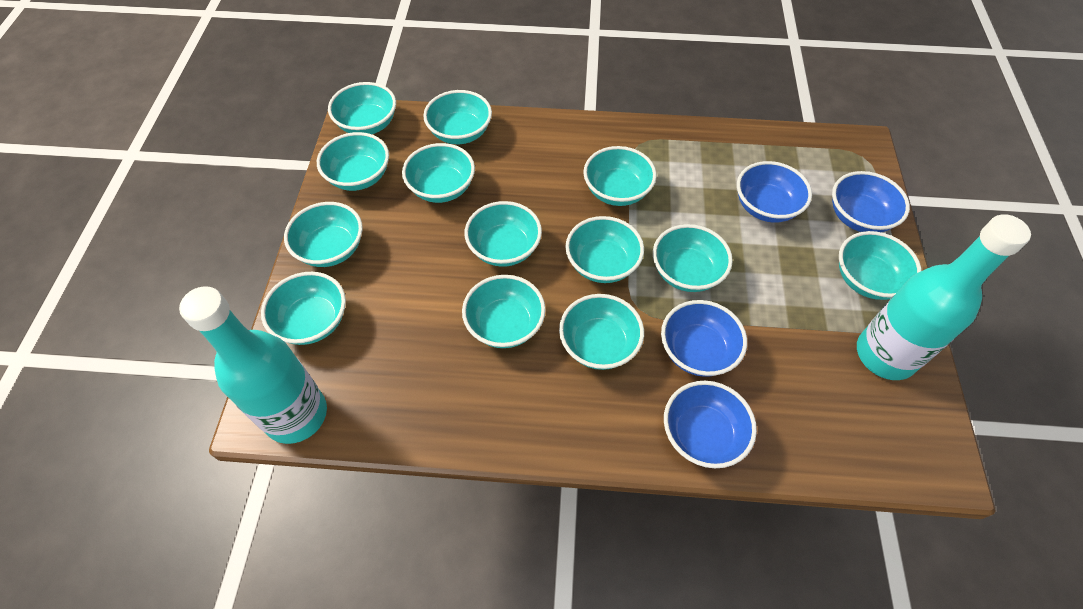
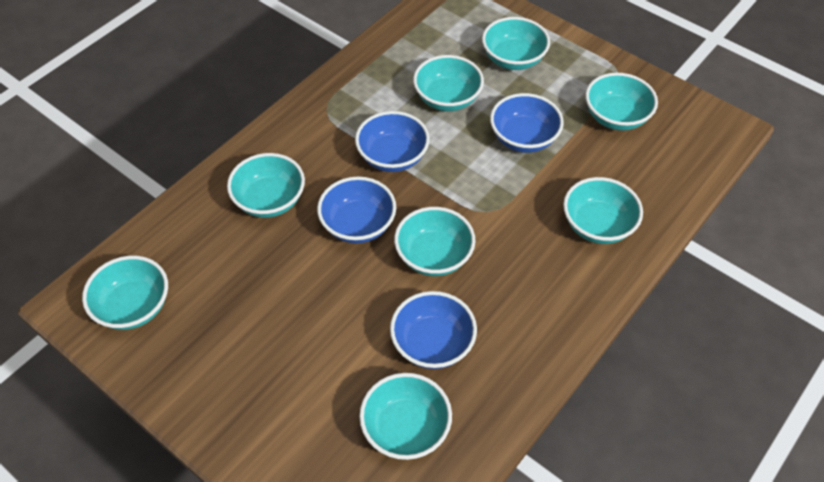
turquoise bottle: [179,286,327,444] [857,214,1031,380] = 2 -> none = 0
turquoise bowl: [261,272,346,345] [284,202,363,267] [317,132,389,191] [328,82,396,134] [402,143,475,203] [423,90,492,144] [462,275,546,348] [465,201,542,267] [559,294,644,370] [565,216,644,283] [583,146,657,206] [653,224,733,292] [839,231,922,300] = 13 -> [82,256,168,330] [227,153,305,218] [359,373,452,460] [394,207,475,276] [413,55,484,111] [482,17,550,70] [563,177,643,244] [585,73,658,131] = 8

